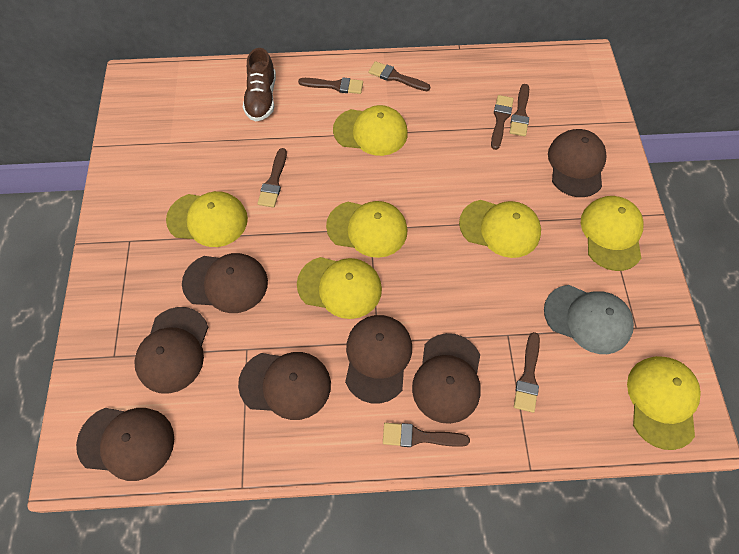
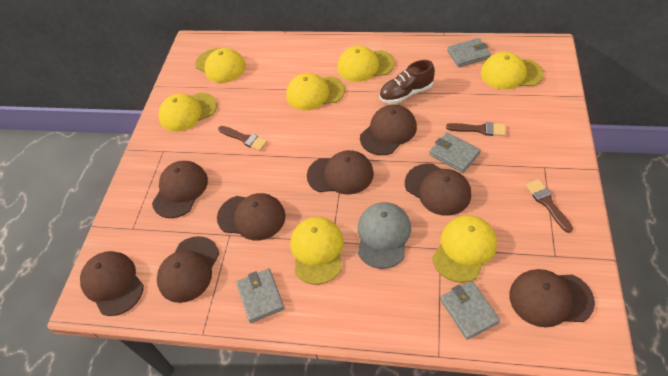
brown brush: [257,148,287,207] [298,77,363,94] [368,61,430,91] [383,423,470,447] [491,95,514,150] [509,84,529,136] [514,332,540,413] = 7 -> [218,126,268,151] [446,122,506,136] [525,179,573,233] = 3
brown cap: [76,408,174,481] [134,307,208,394] [182,253,268,313] [238,352,331,420] [345,315,412,403] [412,333,481,424] [548,129,607,197] = 7 -> [80,251,144,316] [152,161,208,218] [157,236,219,303] [217,193,285,241] [307,150,374,195] [360,105,417,155] [405,163,471,216] [509,269,595,327] = 8
grey wallet: none = 0 -> [236,269,285,323] [429,132,481,173] [440,281,500,340] [447,38,491,67] = 4

